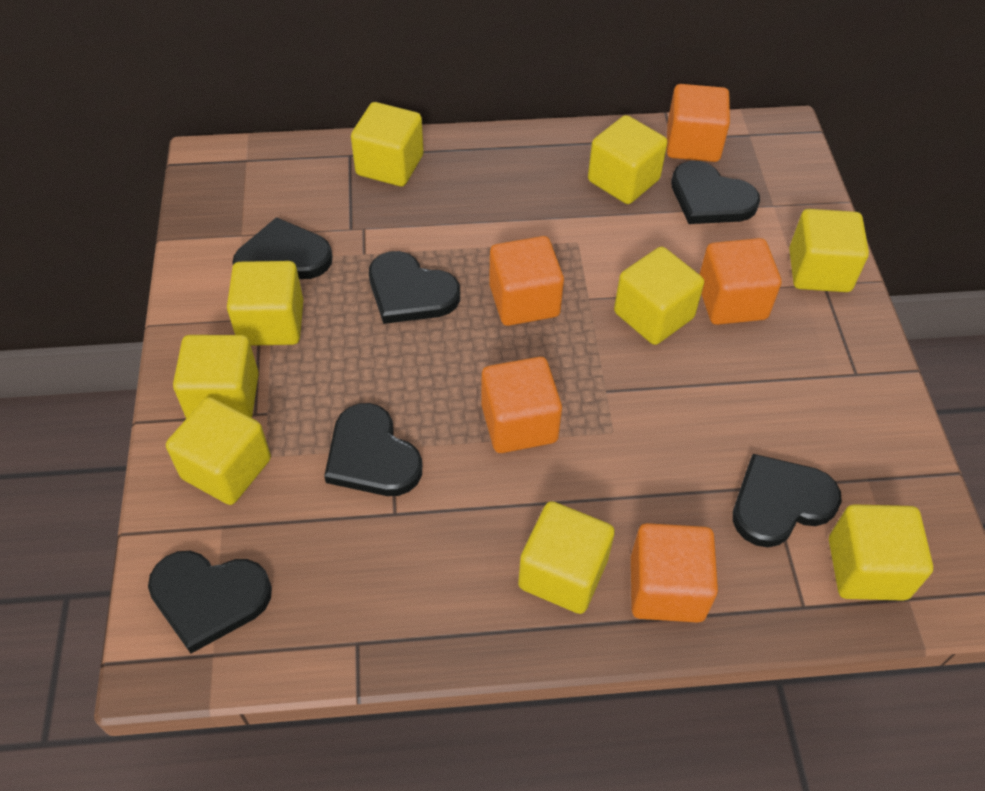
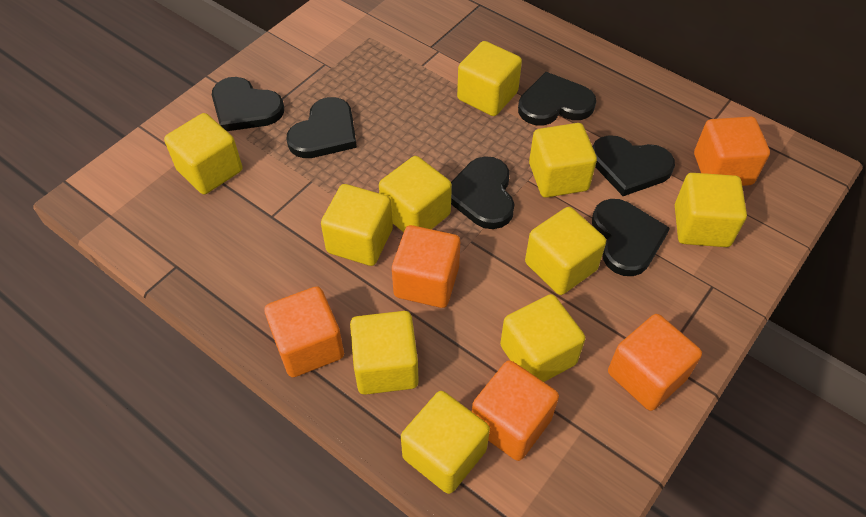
yellow cube: [166,397,271,505] [173,335,259,419] [227,261,303,346] [351,102,424,186] [518,501,615,614] [588,115,668,204] [614,247,704,345] [789,209,869,292] [829,504,933,601] = 9 -> [164,113,242,195] [321,184,393,266] [350,311,419,395] [379,156,452,232] [401,391,490,494] [457,41,522,116] [500,294,585,382] [525,207,606,295] [529,123,597,198] [675,173,747,247] = 10

